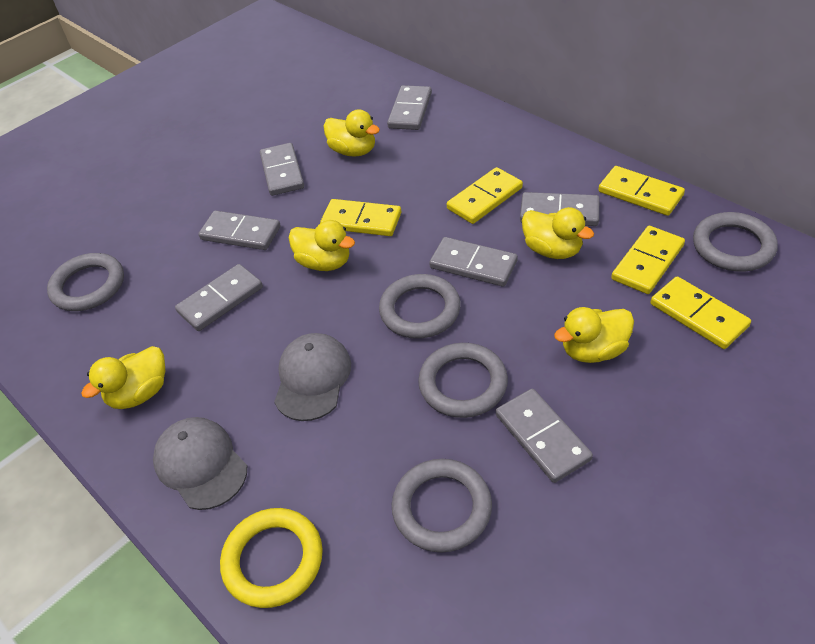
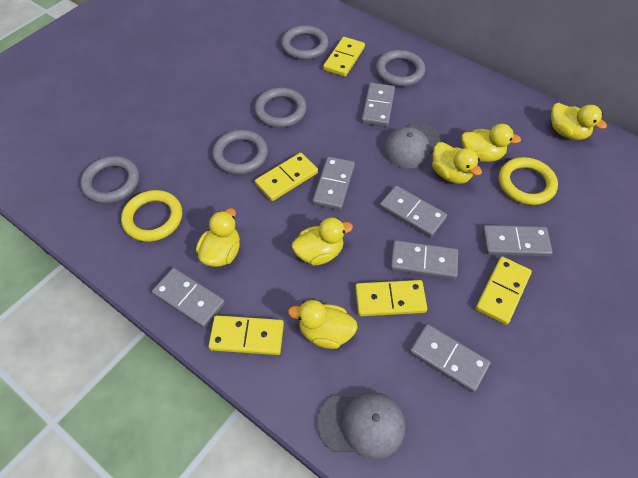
yellow duck: [81,346,165,409] [289,220,355,271] [323,109,380,157] [522,207,594,259] [554,307,634,363] = 5 -> [196,208,240,267] [288,300,358,349] [292,218,353,266] [432,142,482,184] [461,124,521,162] [551,103,607,140] = 6
yellow ring: [220,508,323,608] = 1 -> [121,190,182,242] [499,157,558,205] = 2

